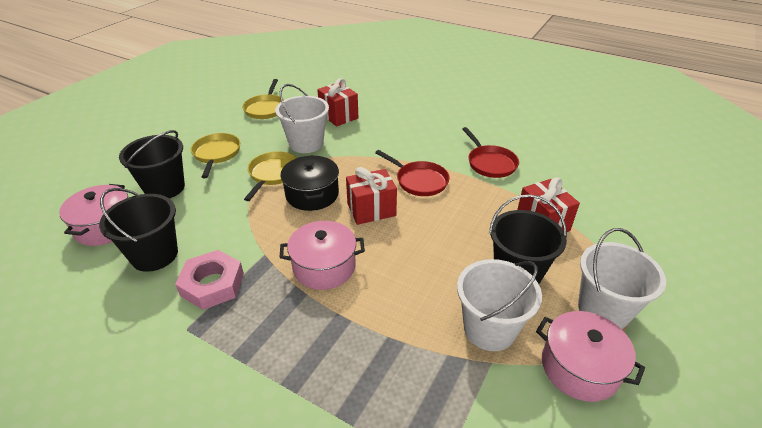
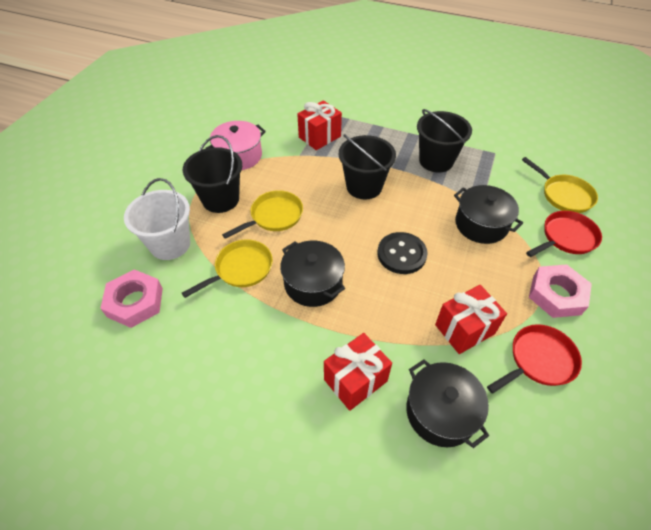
black button: none = 0 -> [377,232,427,274] = 1
black pot: [281,155,339,211] = 1 -> [280,240,345,307] [406,359,489,448] [454,185,523,244] = 3
pink nut: [175,250,244,310] = 1 -> [100,270,163,328] [529,264,592,318] = 2
pink pot: [59,184,128,246] [279,221,365,290] [536,311,645,402] = 3 -> [205,121,266,170] = 1
white bucket: [275,84,329,153] [457,259,542,351] [578,228,666,329] = 3 -> [124,178,190,260] = 1

